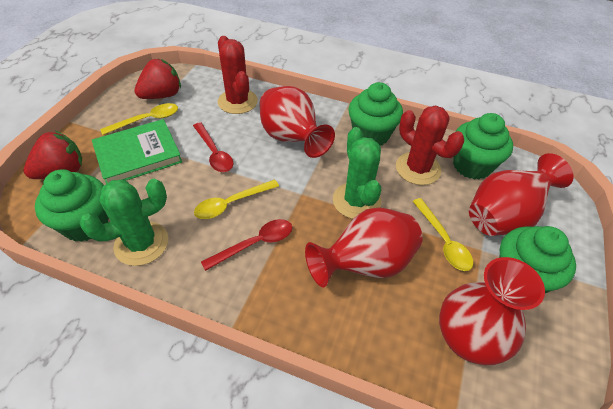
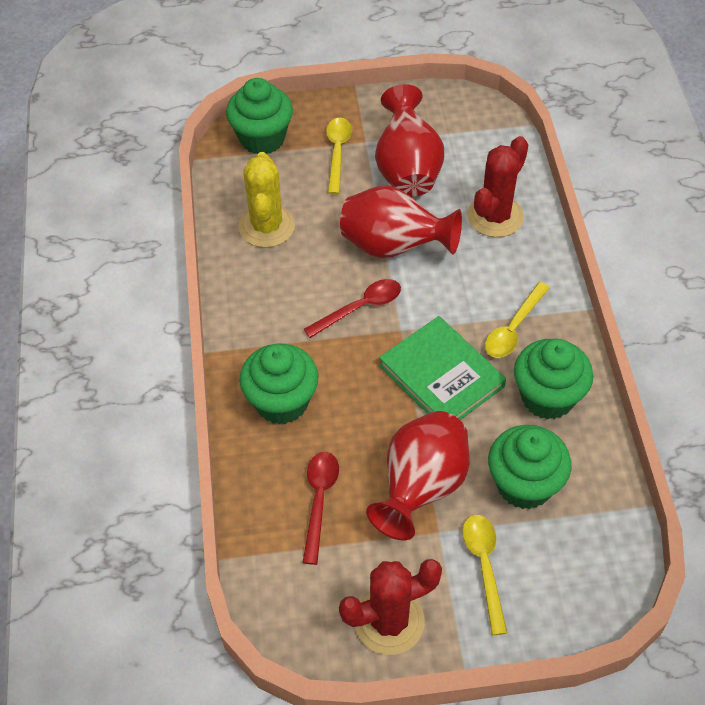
green cactus: [80,179,168,266] [333,127,381,219] = 2 -> none = 0
red strawberry: [24,131,82,179] [134,59,181,99] = 2 -> none = 0
red vase: [259,86,335,158] [305,207,423,288] [439,257,545,365] [469,153,573,236] = 4 -> [340,186,462,258] [366,411,469,540] [375,84,444,197] = 3
yellow cactus: none = 0 -> [238,152,295,248] = 1

